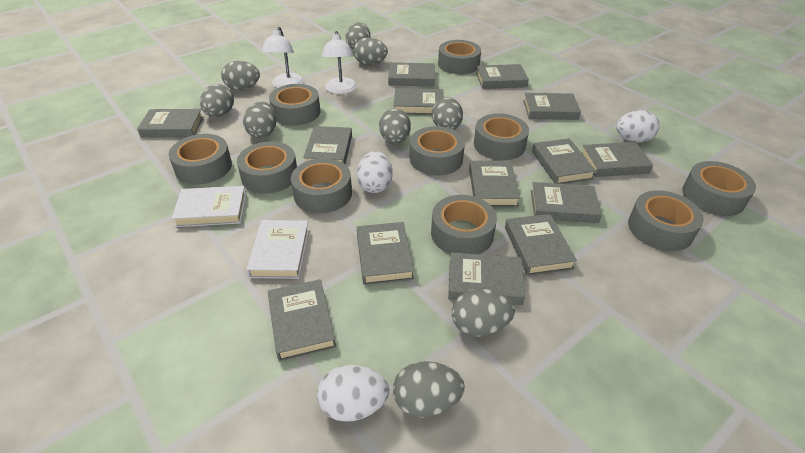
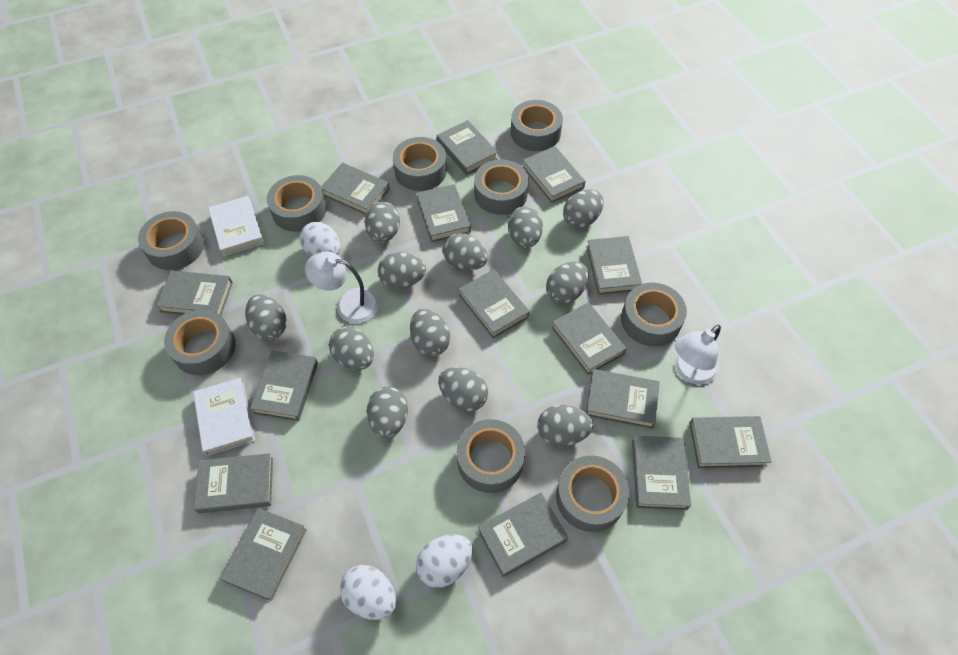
grey book: [137,109,203,138] [268,279,336,361] [303,126,352,164] [357,222,414,285] [388,62,435,86] [394,88,444,115] [448,252,525,305] [469,161,520,207] [476,64,529,89] [505,214,577,276] [523,93,581,120] [531,182,602,223] [532,138,596,184] [582,142,653,177] = 14 -> [156,270,233,315] [194,453,273,514] [220,508,307,601] [250,350,318,421] [321,163,390,215] [416,184,471,242] [437,120,498,175] [459,269,530,338] [478,493,568,577] [522,146,585,203] [552,302,627,375] [586,236,642,295] [586,369,659,429] [632,436,691,510] [689,416,771,468] = 15
grey egg: [200,84,234,117] [221,61,260,90] [243,102,277,138] [346,22,371,50] [353,38,388,65] [379,109,411,144] [393,361,465,418] [432,97,463,130] [452,289,515,337] = 9 -> [245,294,287,340] [329,327,374,370] [365,202,400,243] [367,387,408,439] [378,252,426,289] [410,309,450,356] [438,367,488,412] [443,233,488,271] [508,206,543,248] [537,405,593,446] [546,261,589,304] [563,189,604,229] = 12
grey tape: [169,134,232,185] [237,142,297,194] [269,84,320,126] [291,158,352,213] [410,126,465,175] [431,195,497,254] [438,40,481,74] [474,114,529,160] [628,190,704,251] [682,161,756,216] = 10 -> [138,211,204,270] [164,310,235,375] [267,175,327,232] [393,137,447,191] [457,419,525,493] [474,159,529,215] [511,100,563,151] [556,456,629,532] [621,283,687,346] = 9

